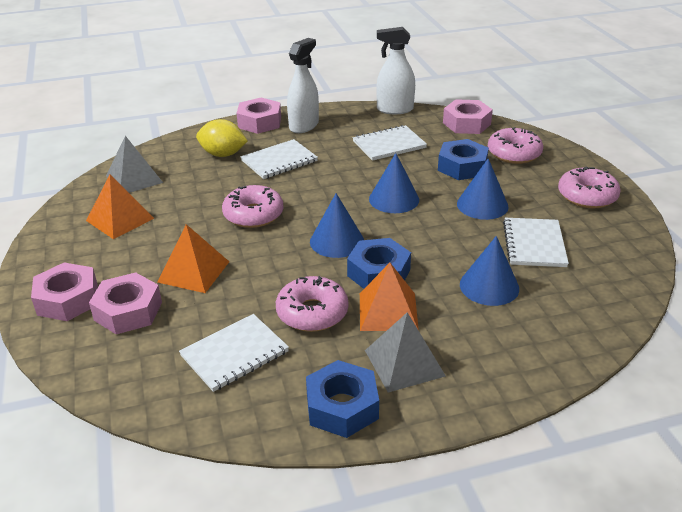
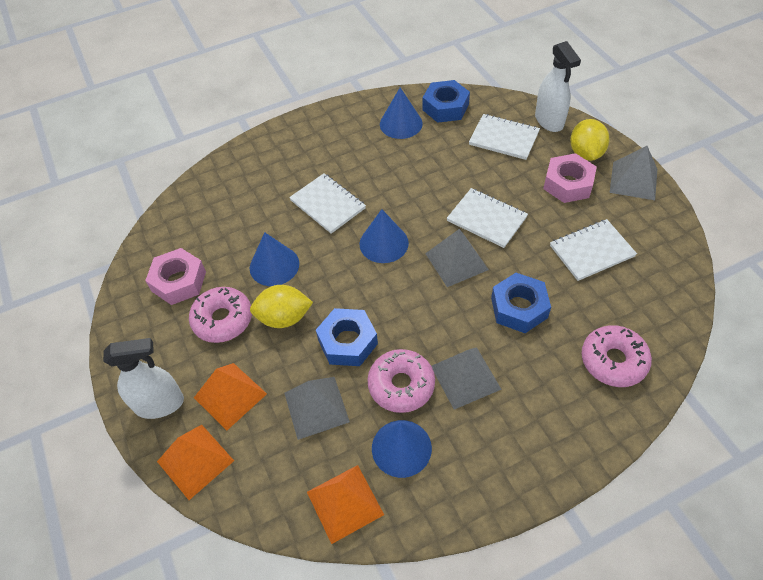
grey pyramid: [106,136,163,193] [365,312,446,393] = 2 -> [284,377,350,440] [425,229,489,287] [432,347,502,410] [610,146,657,200] = 4
pink donut: [222,185,284,228] [276,276,348,332] [488,127,543,164] [558,167,621,208] = 4 -> [189,287,252,343] [367,349,435,413] [582,325,652,387] = 3
pink nut: [31,262,98,321] [89,272,162,334] [237,98,281,134] [443,99,493,134] = 4 -> [145,248,206,305] [543,153,597,203] = 2
yellow lemon: [196,119,248,157] = 1 -> [250,285,313,328] [570,119,610,161] = 2

